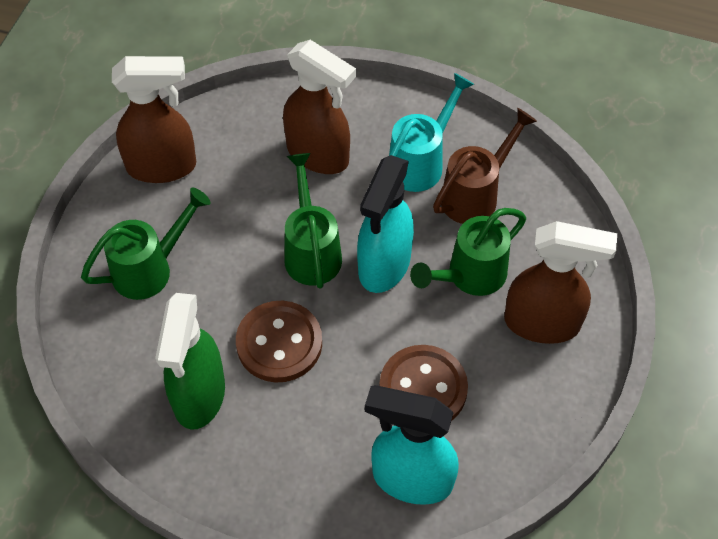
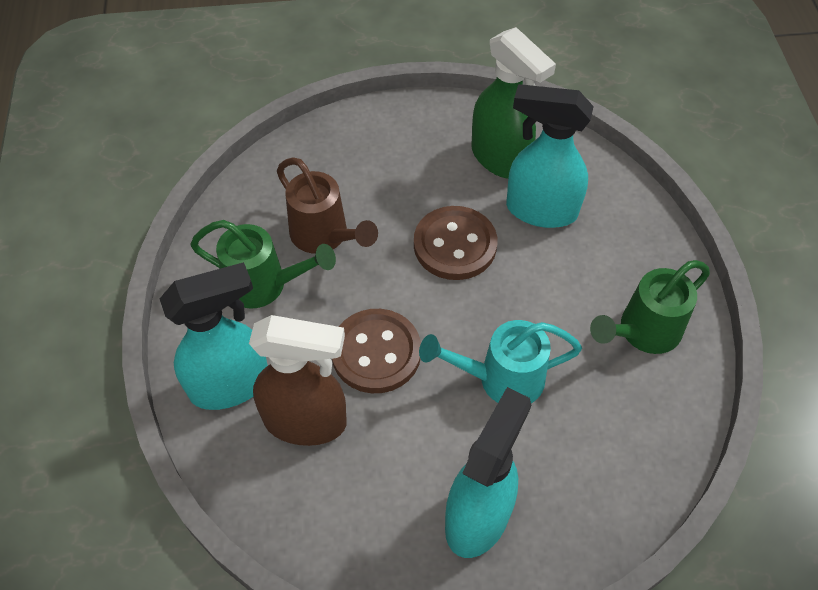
brown spray bottle: [112,56,196,183] [283,40,356,174] [504,221,617,344] = 3 -> [249,315,347,446] = 1
green watering can: [81,187,211,300] [285,153,342,289] [410,208,526,296] = 3 -> [190,220,336,309] [590,260,710,354] = 2
turquoise spray bottle: [357,155,414,293] [365,385,459,505] = 2 -> [160,262,268,410] [445,387,531,558] [506,84,594,228] = 3

